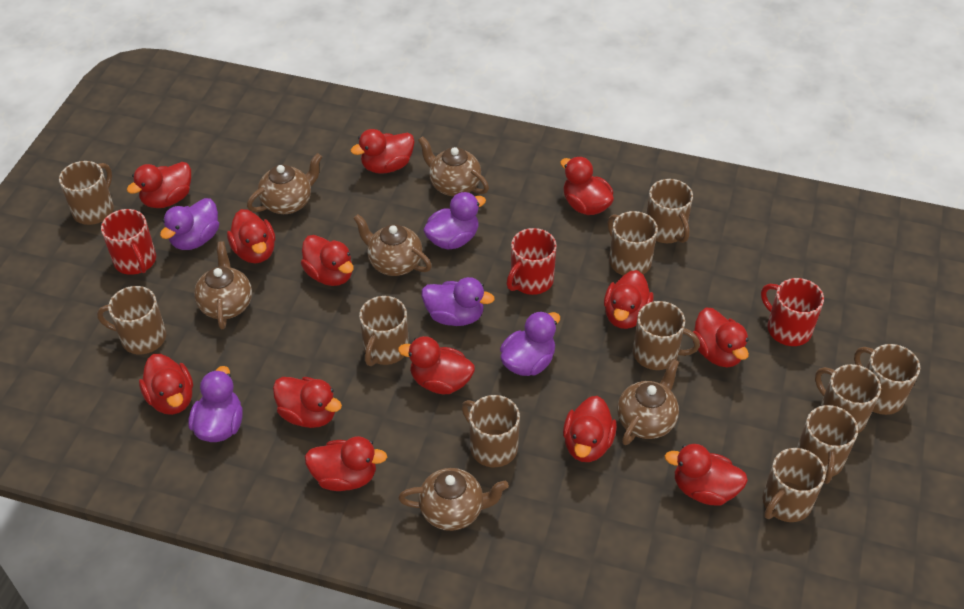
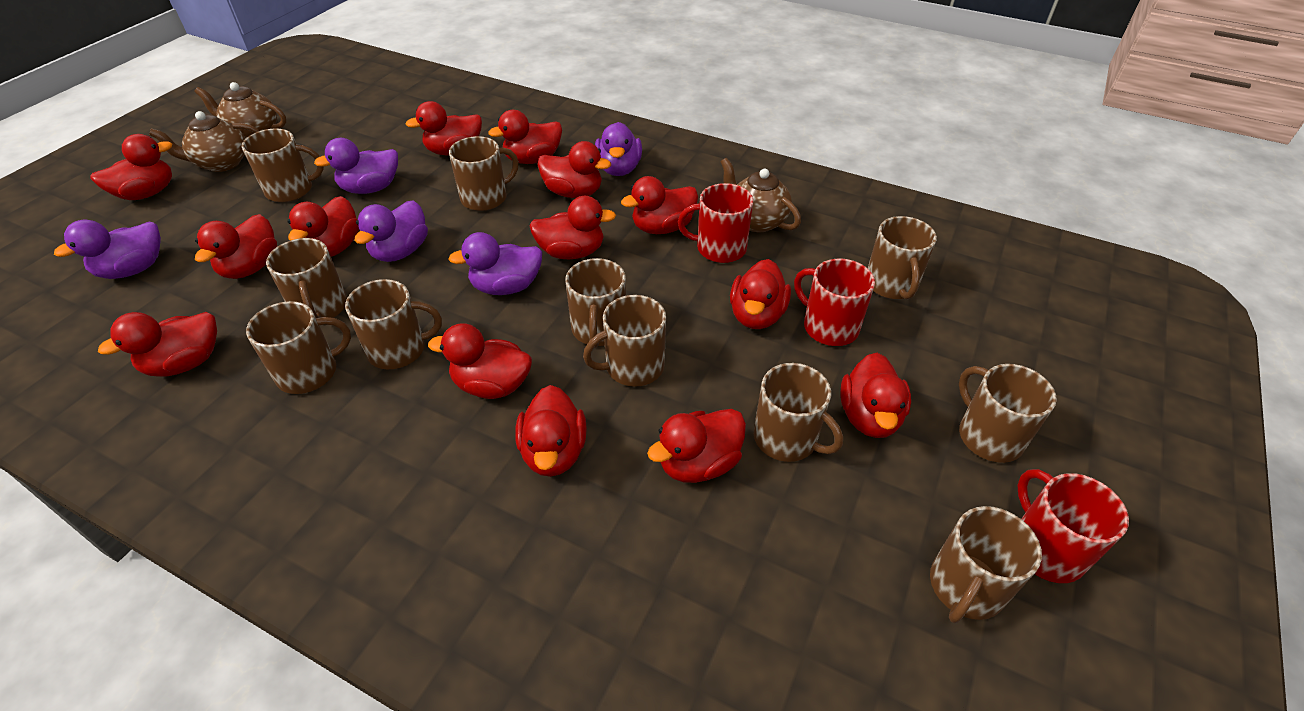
brown teapot: [194,241,252,329] [247,153,322,214] [353,214,432,276] [398,468,509,531] [418,136,489,196] [617,359,679,445] = 6 -> [149,111,259,172] [194,82,286,139] [721,158,801,232] = 3
red duck: [127,162,191,208] [139,354,193,415] [227,209,275,263] [273,377,342,428] [301,235,354,286] [305,436,387,491] [351,129,415,174] [398,336,475,394] [560,156,614,215] [563,396,617,462] [604,270,654,329] [665,444,748,505] [693,308,749,367] = 13 -> [91,134,172,200] [98,312,217,376] [195,214,277,279] [287,196,359,257] [405,101,482,156] [428,324,532,399] [488,110,562,164] [515,385,587,477] [529,196,616,259] [537,141,611,198] [621,176,698,234] [647,409,746,483] [730,259,791,329] [840,353,911,438] = 14

